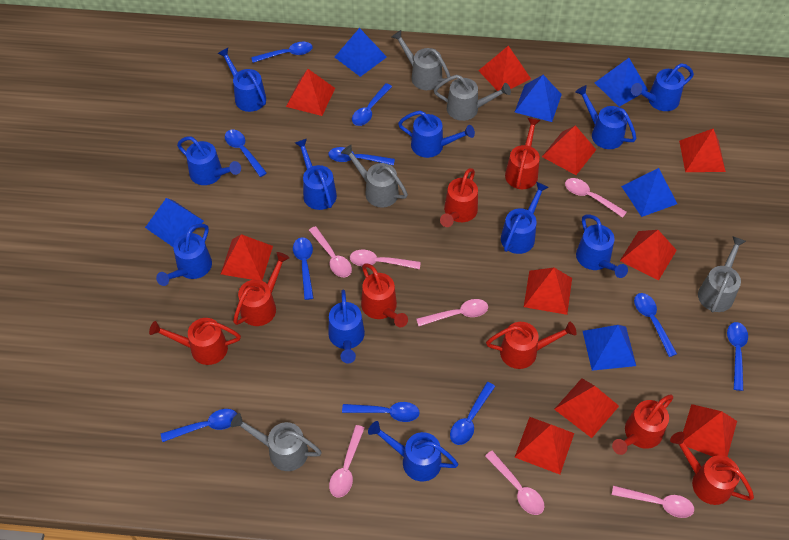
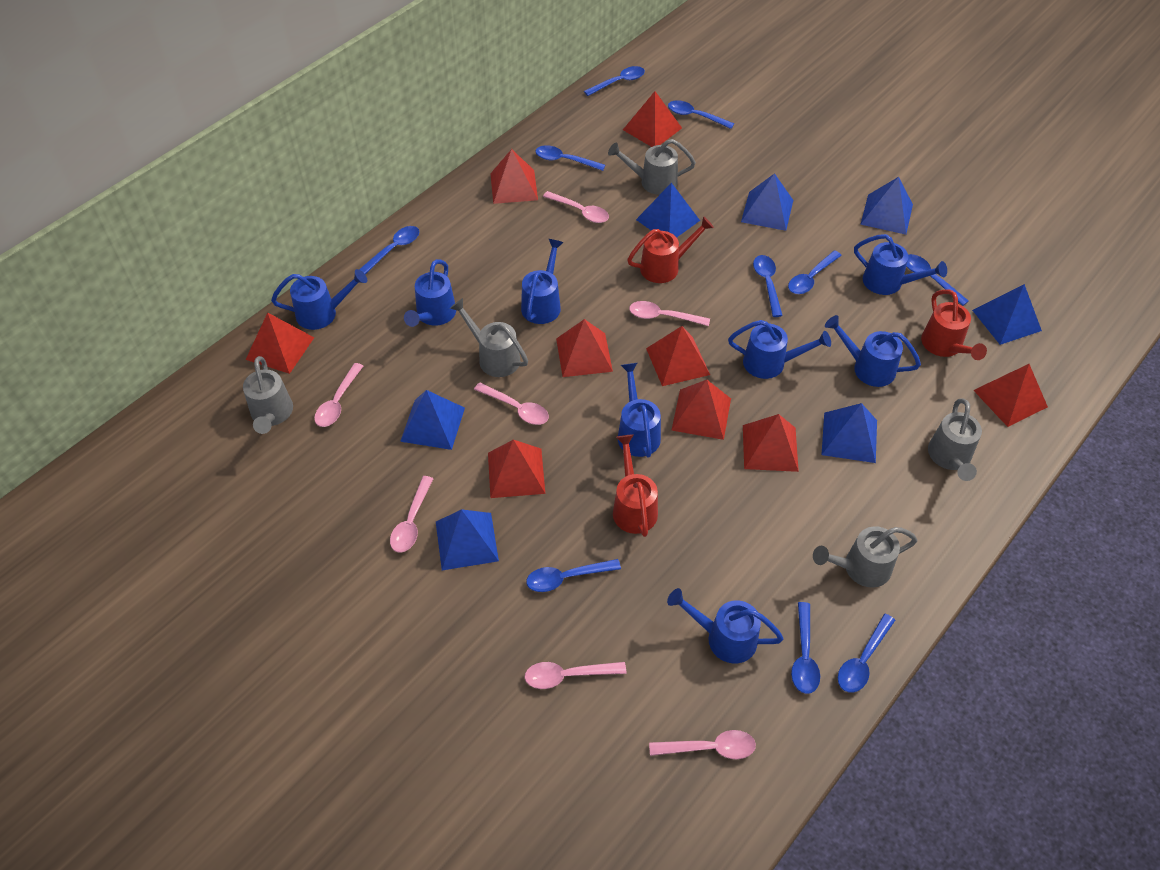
blue pyramid: [145,198,204,247] [335,28,387,77] [515,75,562,122] [583,325,636,371] [595,58,648,107] [621,168,677,217] = 6 -> [400,390,465,450] [436,509,499,570] [636,183,700,237] [741,173,793,231] [821,403,877,463] [860,177,913,235] [972,284,1042,345] = 7
blue watering can: [156,224,212,286] [177,136,241,185] [217,48,266,112] [295,139,337,210] [328,290,365,364] [368,421,458,481] [398,111,475,158] [501,182,549,254] [575,85,636,149] [576,215,628,278] [631,63,694,111] = 11 -> [271,269,367,330] [404,259,456,327] [521,239,564,324] [618,363,661,457] [667,588,784,663] [728,320,831,379] [825,315,921,387] [854,234,947,295] = 8
red pyramid: [221,234,273,281] [286,69,335,116] [478,46,531,91] [515,417,574,475] [524,268,572,315] [542,125,596,175] [554,378,619,438] [620,230,677,281] [679,128,726,172] [683,404,737,457] = 10 -> [246,313,315,374] [488,440,545,498] [490,149,538,204] [556,319,613,377] [623,91,682,147] [646,326,710,386] [672,380,731,440] [743,414,799,472] [973,364,1048,427] = 9
red watering can: [149,318,241,365] [233,252,289,326] [361,263,408,327] [440,168,478,227] [486,322,577,369] [505,118,540,189] [612,395,673,455] [670,432,754,505] = 8 -> [613,434,658,537] [627,216,714,283] [921,289,987,360] = 3

